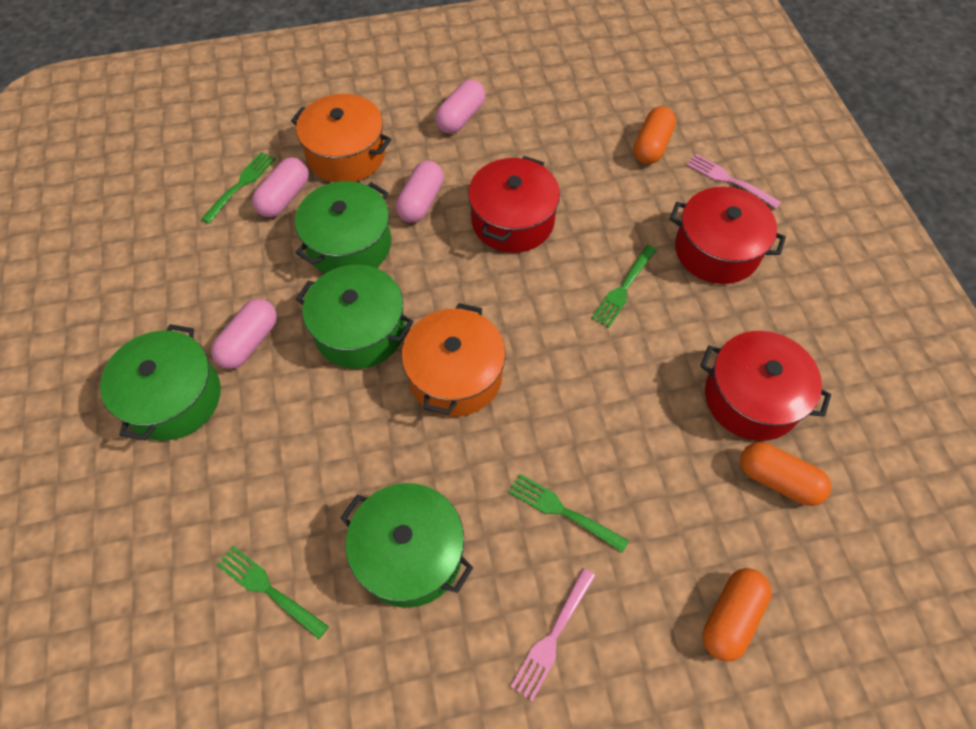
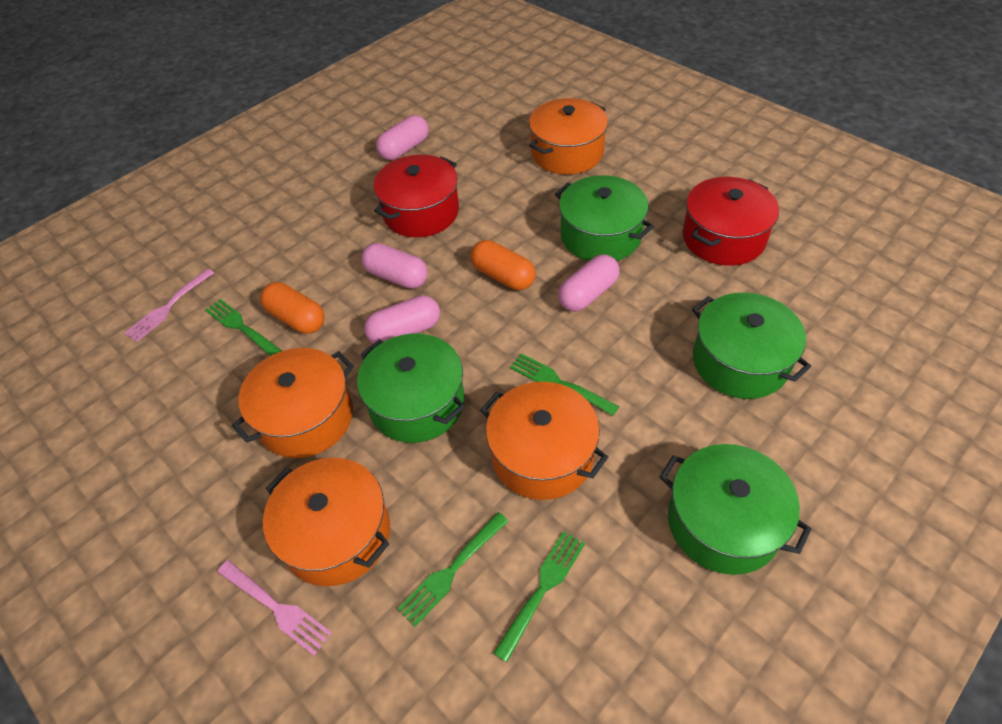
orange capsule: [634,106,676,164] [703,568,772,662] [740,442,831,506] = 3 -> [260,282,324,334] [471,240,536,290] = 2
orange pot: [291,94,391,182] [402,303,506,417] = 2 -> [232,348,354,458] [263,458,390,586] [480,382,608,500] [529,98,608,174] = 4
red pot: [468,156,560,253] [669,187,786,284] [700,331,831,441] = 3 -> [374,155,459,237] [682,177,779,266] = 2

